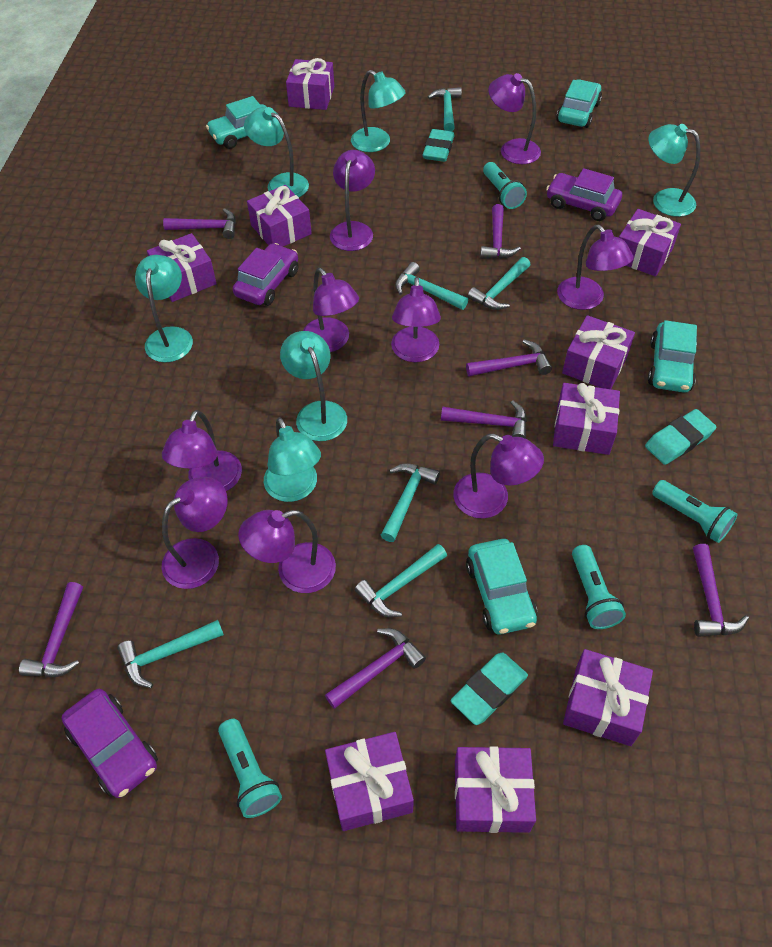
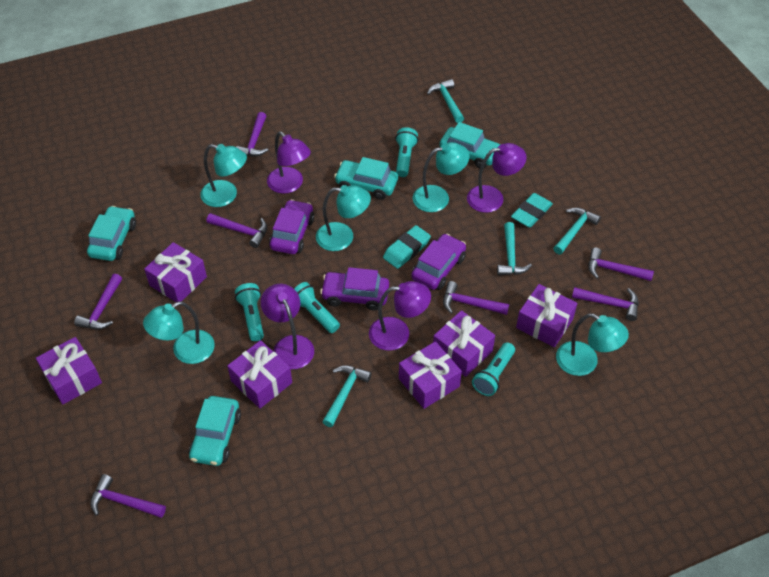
purple gift: [147,233,217,302] [247,185,312,247] [286,58,334,110] [325,732,414,831] [455,746,536,833] [553,383,620,455] [562,315,635,389] [563,649,653,746] [619,209,681,276] = 9 -> [36,337,102,405] [144,242,207,302] [227,340,292,409] [399,341,462,409] [433,310,495,377] [516,284,577,347] = 6
purple lamp: [161,477,228,589] [162,410,242,491] [238,510,336,593] [303,268,359,352] [330,150,375,251] [391,277,441,362] [453,434,544,519] [489,73,541,164] [557,225,633,310] = 9 -> [261,284,314,369] [267,131,311,194] [369,281,431,351] [467,143,527,213] = 4
turquoise eraser: [422,129,455,162] [450,653,528,725] [645,409,716,465] = 3 -> [383,225,431,269] [511,193,553,228] = 2
turquoise hammer: [117,620,224,688] [354,544,447,617] [381,463,440,542] [395,262,468,310] [428,87,462,131] [468,257,530,310] = 6 -> [322,365,372,427] [427,79,464,123] [497,222,532,275] [553,207,601,254] = 4
turquoise lamp: [135,255,193,362] [244,107,309,197] [264,417,321,502] [280,331,347,441] [351,70,406,152] [648,124,700,217] = 6 -> [143,301,215,364] [200,144,247,207] [316,185,371,251] [413,142,469,212] [556,313,629,376] = 5

